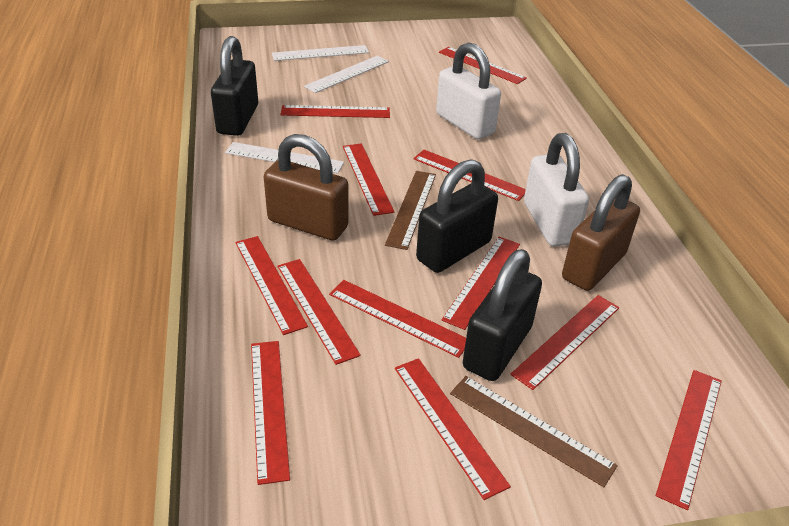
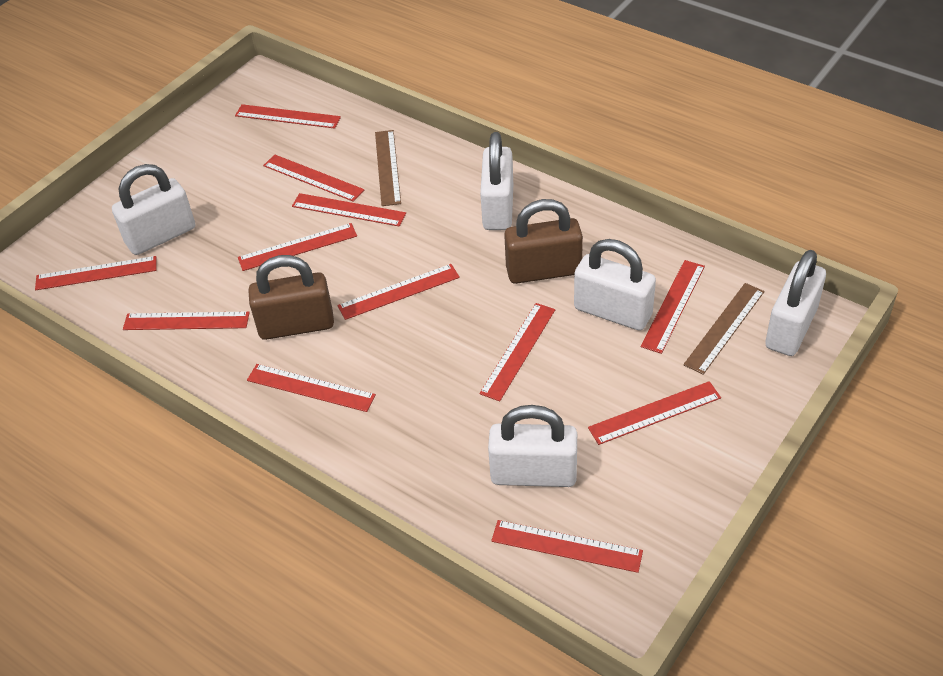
black padlock: [211,36,258,136] [416,159,498,273] [463,249,542,381] = 3 -> none = 0
white padlock: [436,43,501,139] [524,133,589,246] = 2 -> [112,164,195,255] [480,132,513,230] [488,405,577,487] [574,239,656,331] [765,250,826,356] = 5
white ruler: [225,142,344,174] [272,45,369,61] [304,55,389,93] = 3 -> none = 0

